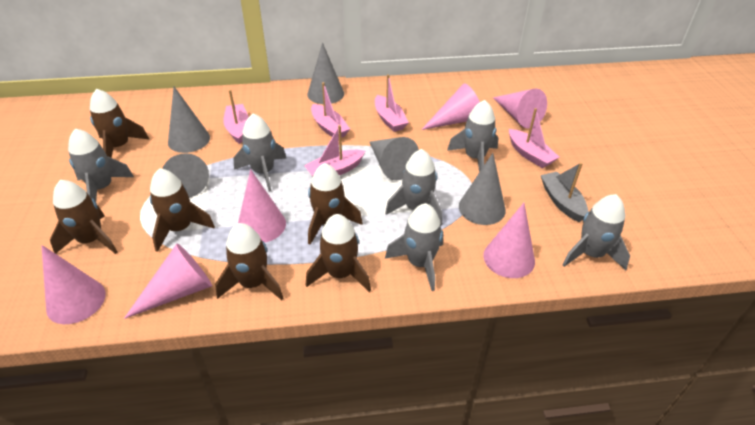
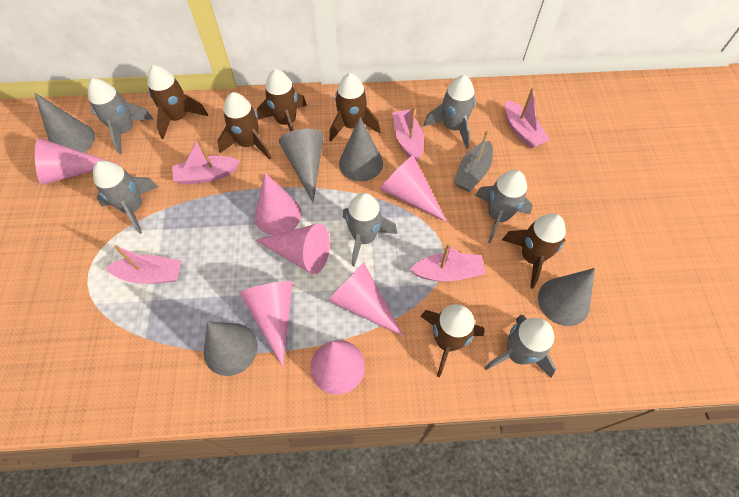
pink cone: [41,245,106,324] [124,244,212,319] [238,169,286,243] [421,83,480,130] [483,203,535,278] [493,88,547,129] = 6 -> [35,138,119,185] [240,281,293,367] [255,173,302,235] [255,223,330,274] [310,340,365,395] [327,262,403,336] [380,155,447,222] = 7

